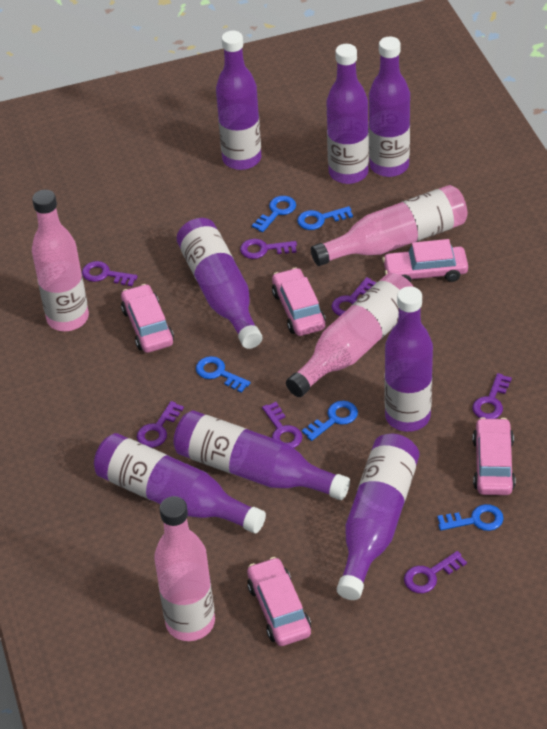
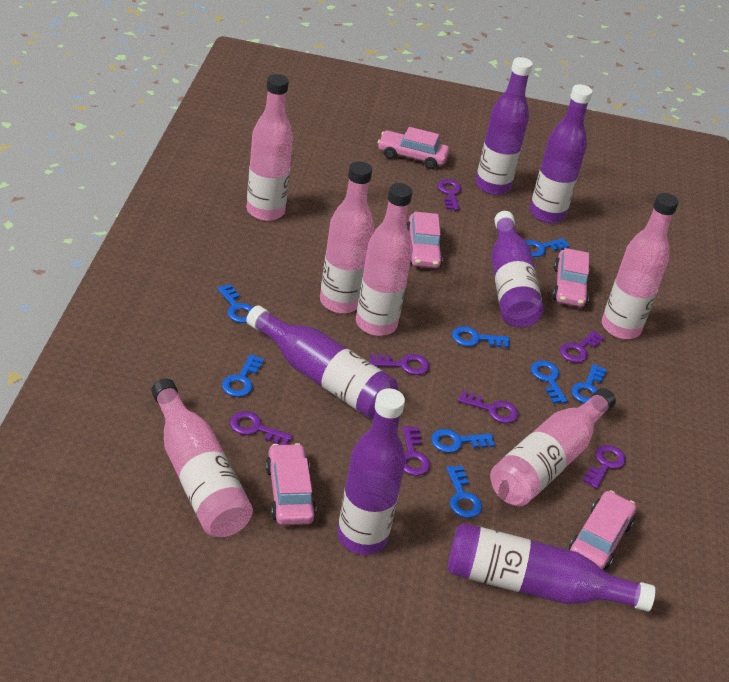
blue key: [196,356,251,393] [252,196,296,232] [297,206,353,230] [302,401,358,441] [437,504,504,531] = 5 -> [217,284,253,323] [222,354,264,397] [431,429,495,453] [446,466,482,518] [452,326,509,348] [526,238,570,257] [531,360,568,404] [571,364,607,403] = 8
pink bottle: [32,190,89,331] [154,496,215,641] [286,273,413,397] [311,185,467,266] = 4 -> [151,379,253,537] [246,74,293,221] [320,161,374,314] [356,183,413,336] [490,388,616,506] [602,193,679,339] = 6
purple bottle: [94,433,266,534] [173,410,350,500] [176,218,262,349] [216,31,261,170] [326,44,369,184] [337,434,419,600] [369,37,410,177] [385,286,433,432] = 8 -> [246,305,398,419] [338,388,406,555] [447,523,655,612] [476,57,533,195] [491,211,543,328] [530,84,593,223] = 6

